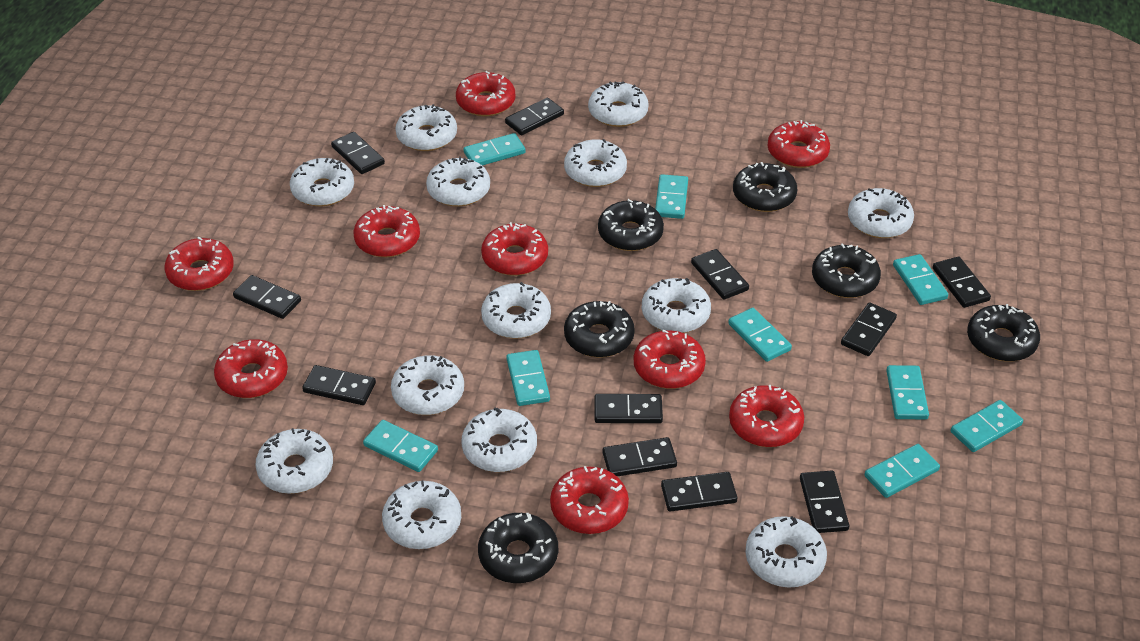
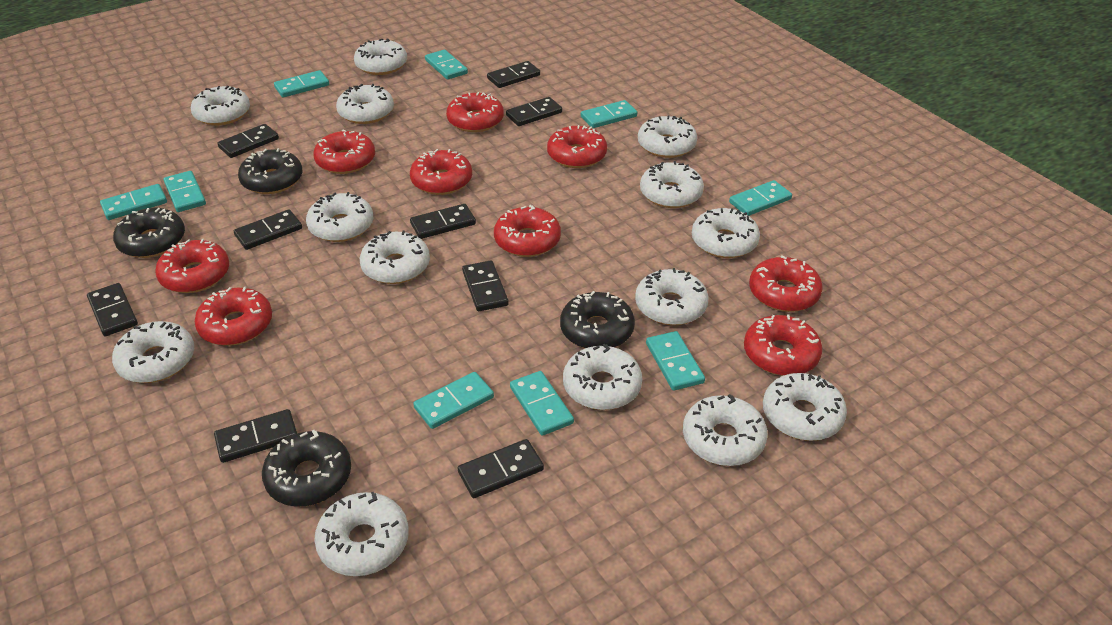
black domino: [233,275,301,319] [302,365,376,405] [331,132,385,174] [505,97,564,135] [594,394,663,423] [603,437,677,476] [661,472,737,512] [691,249,749,300] [800,470,850,533] [841,303,897,356] [933,257,991,308] = 11 -> [87,283,138,336] [214,409,297,463] [217,124,279,158] [234,209,302,250] [410,204,476,239] [458,439,544,498] [462,260,509,311] [487,61,540,88] [506,97,562,126] = 9
black donut: [478,513,558,583] [564,301,635,358] [598,199,664,251] [733,162,797,212] [812,244,881,298] [967,304,1040,362] = 6 -> [113,208,185,258] [238,148,302,194] [262,430,351,506] [560,291,635,348] = 4
white donut: [255,428,333,494] [290,158,354,207] [382,480,461,549] [391,355,464,415] [396,104,457,151] [426,156,490,207] [462,407,537,472] [481,282,551,339] [564,139,627,187] [588,81,649,127] [642,278,711,333] [746,516,827,588] [848,188,914,238] = 13 -> [112,321,194,383] [191,86,250,126] [306,192,373,242] [314,492,409,576] [336,84,394,124] [354,38,407,75] [360,231,430,284] [563,344,642,410] [635,268,709,325] [638,116,697,158] [640,161,704,208] [683,394,768,466] [692,208,760,258] [763,373,847,441] = 14

